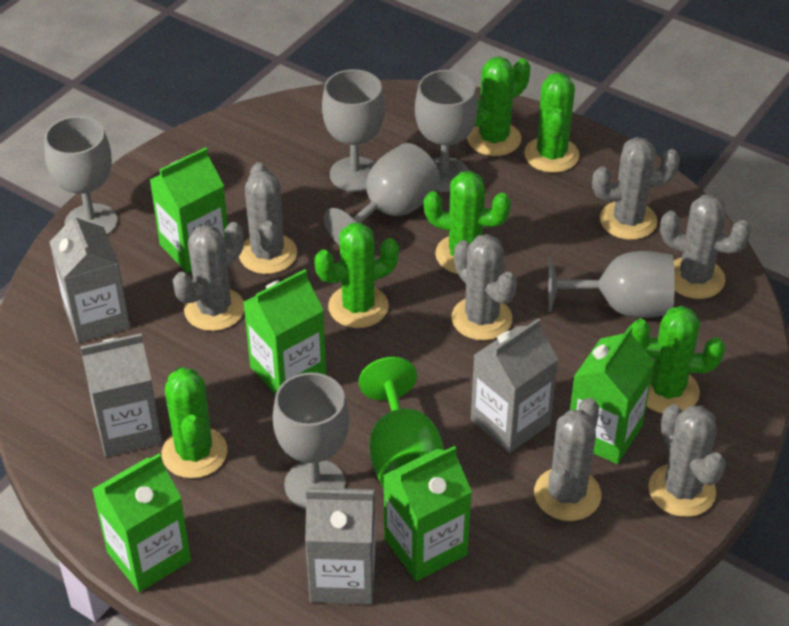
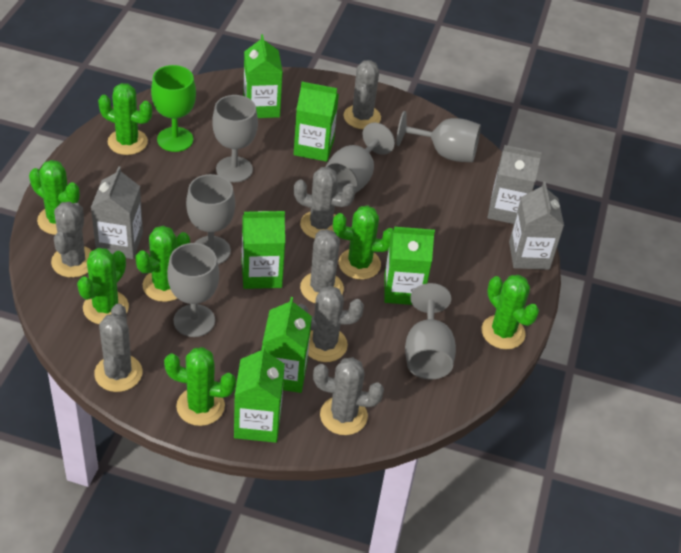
green cactus: [162,367,227,479] [314,223,399,328] [424,171,511,274] [467,57,530,156] [524,73,579,173] [631,306,725,414] = 6 -> [29,160,80,235] [77,248,129,324] [98,83,152,155] [136,226,190,302] [164,347,236,426] [333,205,392,280] [481,275,539,349] = 7
green carton: [92,454,191,592] [150,147,228,273] [243,269,326,395] [383,446,472,581] [570,326,655,464] = 5 -> [234,345,285,443] [242,211,285,289] [243,34,283,118] [262,297,312,393] [294,82,339,162] [384,227,435,305] = 6
grey carton: [50,211,130,343] [81,333,162,457] [305,488,375,604] [471,318,558,453] = 4 -> [91,166,143,259] [487,145,542,224] [509,182,564,270] = 3

